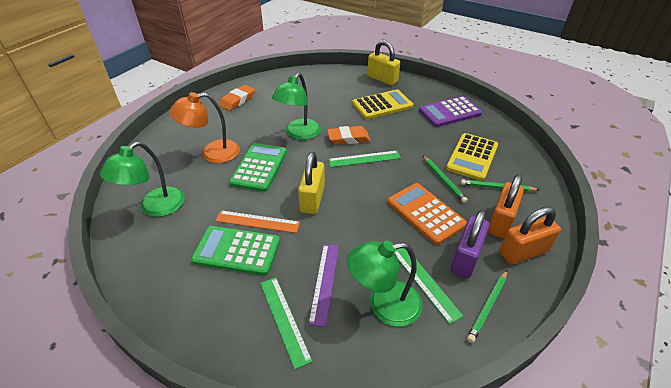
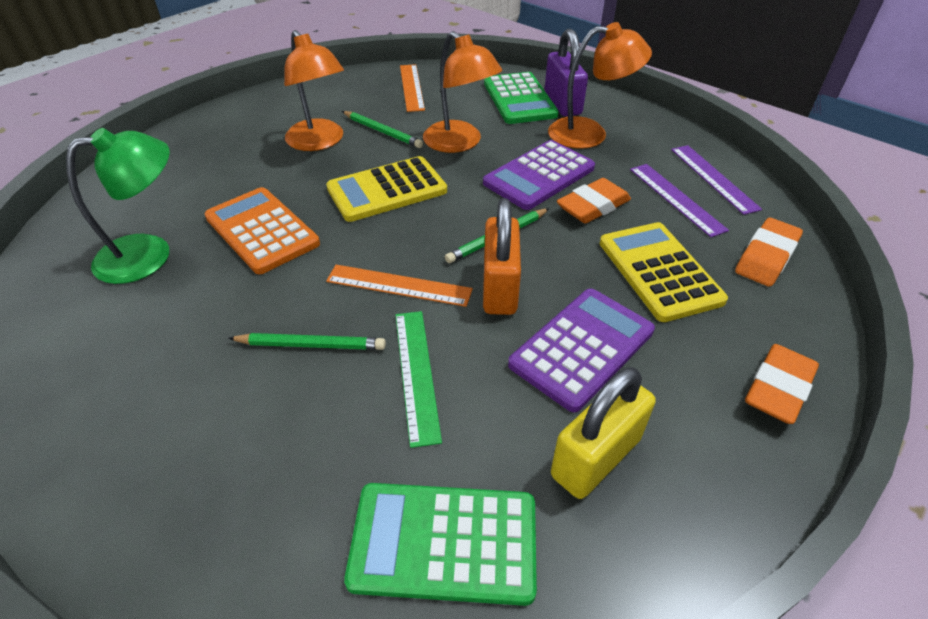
green lamp: [100,142,185,217] [272,73,321,140] [347,241,423,327] = 3 -> [66,128,170,284] = 1
green ruler: [260,277,312,370] [328,151,401,167] [394,248,463,324] = 3 -> [396,311,442,448] = 1
orange eraser: [219,85,255,111] [327,126,371,145] = 2 -> [557,178,631,223] [735,218,803,287] [745,344,819,424] = 3
orange lamp: [169,92,240,163] = 1 -> [284,30,344,151] [423,31,502,153] [548,22,652,149] = 3
orange padlock: [488,174,524,238] [499,207,561,265] = 2 -> [483,198,521,315] = 1
orange ruler: [215,210,300,233] = 1 -> [326,265,473,307] [400,64,425,112] = 2
purple calculator: [419,96,482,127] = 1 -> [483,140,595,210] [508,289,655,413] = 2
purple ruler: [308,244,339,327] = 1 -> [630,164,729,237] [671,145,762,215] = 2
yellow padlock: [298,152,325,214] [367,40,400,85] = 2 -> [551,367,656,499] = 1

